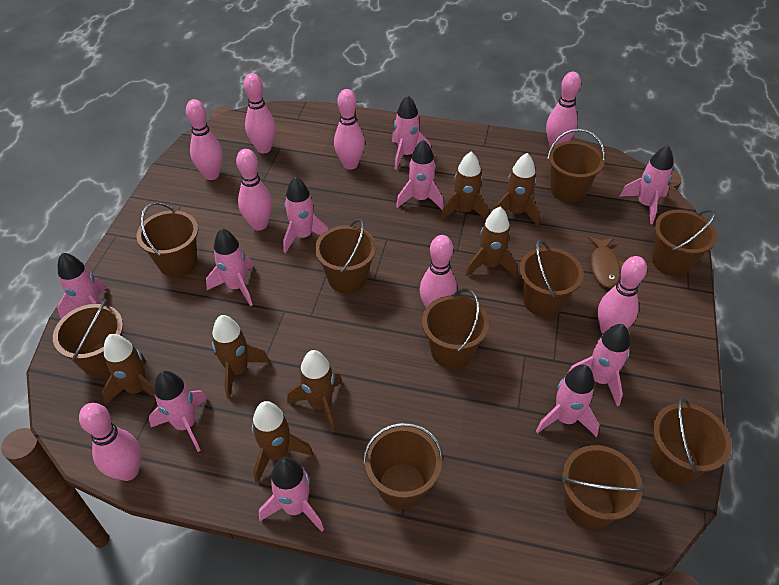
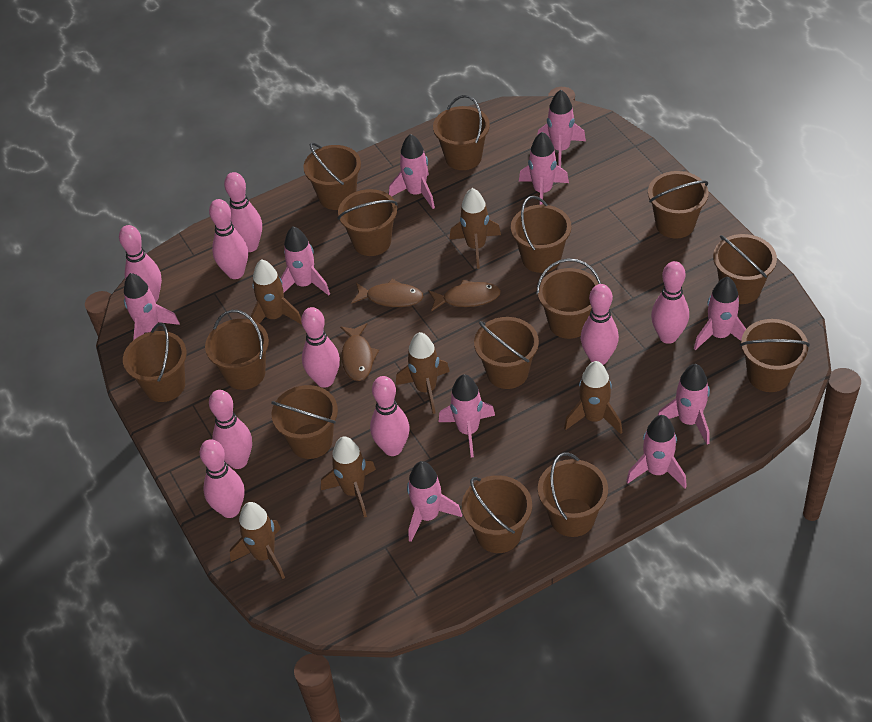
brown bucket: [53,299,123,378] [137,202,198,277] [315,219,376,293] [363,422,443,509] [422,289,489,369] [519,240,583,317] [547,129,605,202] [560,445,646,530] [650,397,732,485] [652,210,717,276] = 10 -> [123,323,187,402] [205,310,269,390] [271,385,338,459] [303,142,361,210] [338,189,398,256] [433,95,490,170] [462,475,532,553] [474,317,539,389] [511,196,571,273] [536,258,601,339] [538,453,608,537] [648,171,709,239] [713,234,777,304] [740,319,810,392] = 14
brown fish: [588,236,624,288] = 1 -> [340,323,379,381] [351,279,424,307] [428,280,501,312] = 3
brown rocket: [102,334,156,404] [212,315,270,399] [252,401,313,483] [287,350,342,432] [441,151,489,220] [465,207,517,278] [493,153,540,226] = 7 -> [230,502,285,579] [250,259,302,325] [321,437,376,518] [396,332,450,414] [450,188,501,269] [564,361,622,434] = 6
pink bowling pin: [79,403,141,481] [186,99,223,180] [236,149,272,231] [244,73,276,153] [334,89,365,170] [420,235,457,307] [546,72,581,148] [598,256,647,334] = 8 -> [119,225,162,302] [199,439,244,518] [209,199,248,279] [209,390,252,469] [224,172,262,252] [301,307,340,388] [370,376,410,456] [581,284,619,365] [651,261,689,344] = 9

